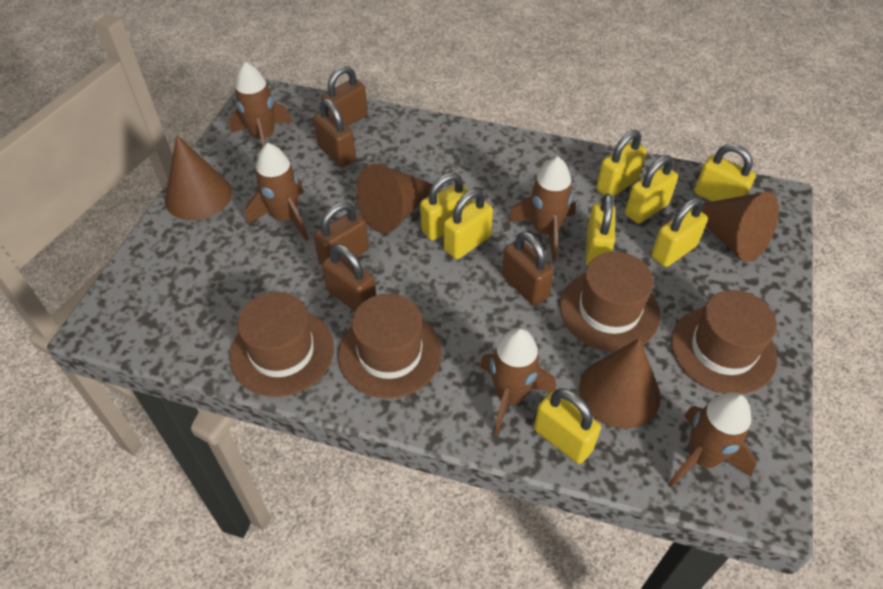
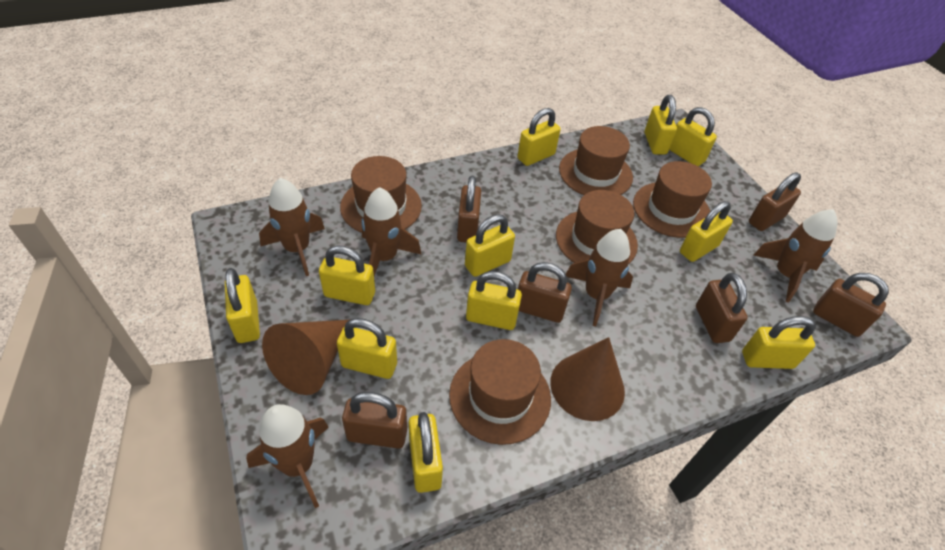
brown cone: [165,135,232,220] [356,164,433,233] [579,338,661,429] [701,192,779,262] = 4 -> [262,320,349,395] [550,337,625,421] = 2
brown hat: [230,292,334,397] [338,293,442,399] [560,252,660,352] [671,290,777,394] = 4 -> [340,156,422,233] [449,339,551,445] [556,190,638,264] [559,126,633,195] [633,161,712,238] = 5
brown padlock: [313,98,356,167] [313,202,369,265] [321,66,368,126] [322,244,376,311] [502,231,554,306] = 5 -> [342,392,407,449] [457,176,481,243] [518,262,572,323] [696,273,748,343] [749,172,801,231] [813,273,889,337] = 6
yellow padlock: [420,173,471,241] [444,189,493,259] [534,388,601,464] [586,194,615,266] [596,130,647,197] [625,155,678,224] [651,198,708,267] [694,144,756,201] = 8 -> [225,268,260,343] [319,245,375,305] [337,318,397,379] [409,412,443,493] [465,214,515,277] [466,271,522,330] [518,108,560,166] [645,95,677,155] [669,107,717,166] [680,201,733,262] [742,316,816,369] = 11

